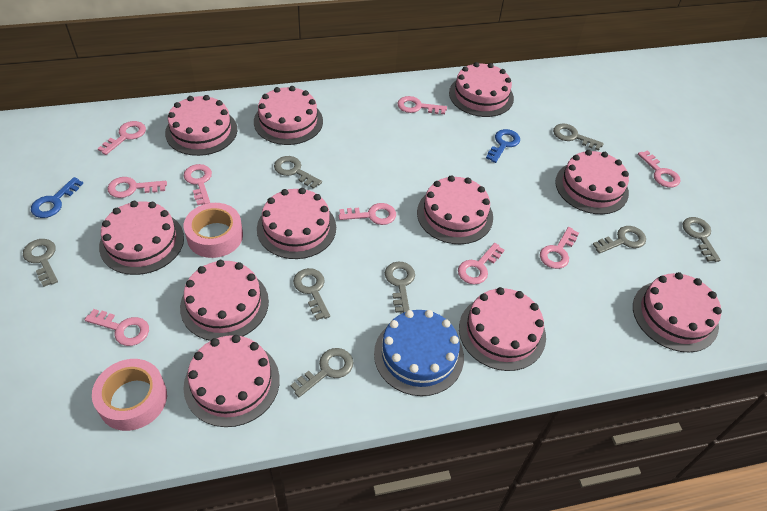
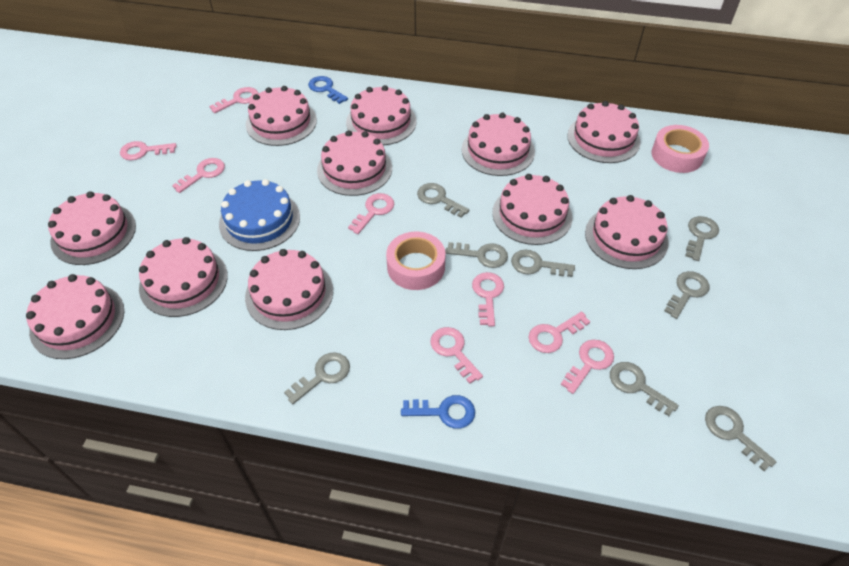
pink key: [85,309,149,346] [98,121,146,155] [107,177,167,198] [184,164,212,205] [339,203,396,225] [397,96,447,114] [458,243,504,285] [540,227,579,269] [638,150,680,188] = 9 -> [120,141,176,160] [172,158,225,193] [209,87,259,113] [348,193,394,234] [430,327,483,384] [472,272,504,326] [529,311,590,353] [561,339,614,394] = 8

